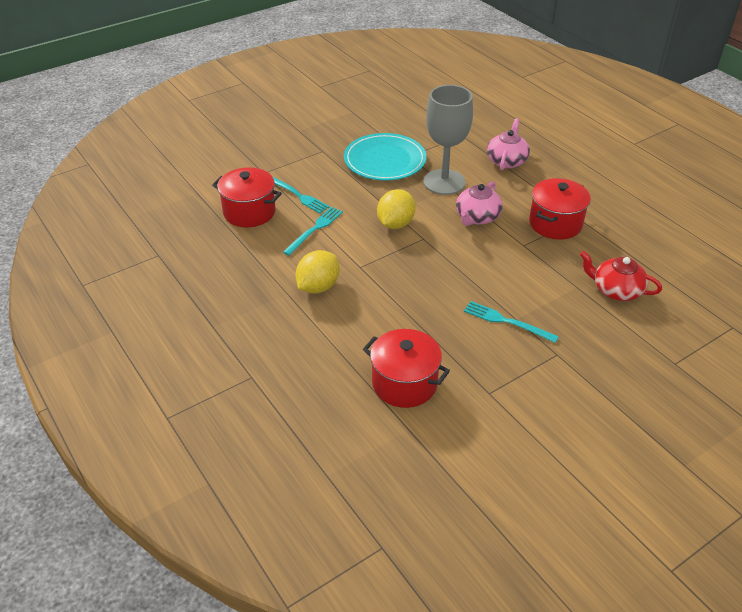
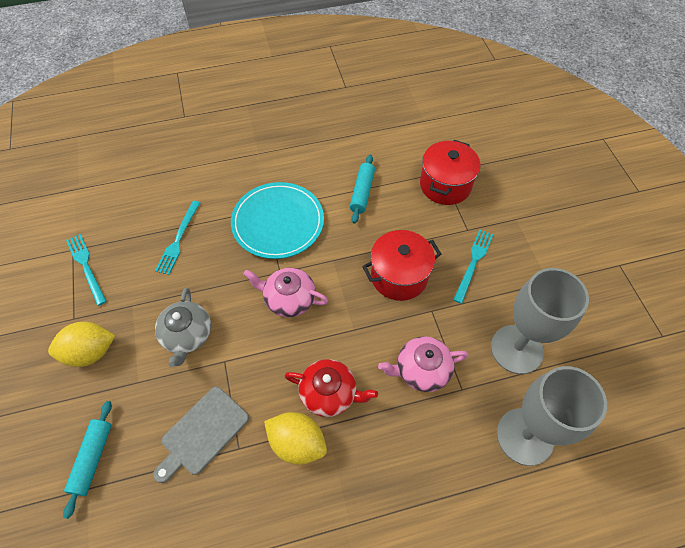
grey cutting board: none = 0 -> [153,387,249,483] = 1
grey goblet: [423,85,473,195] = 1 -> [491,268,589,374] [497,366,607,466] = 2
grey teapot: none = 0 -> [155,288,211,367] = 1
red pot: [212,167,282,227] [363,329,450,408] [529,178,591,240] = 3 -> [362,230,441,301] [420,140,480,205] = 2
turquoise rolling pin: none = 0 -> [63,401,112,519] [350,155,375,224] = 2

